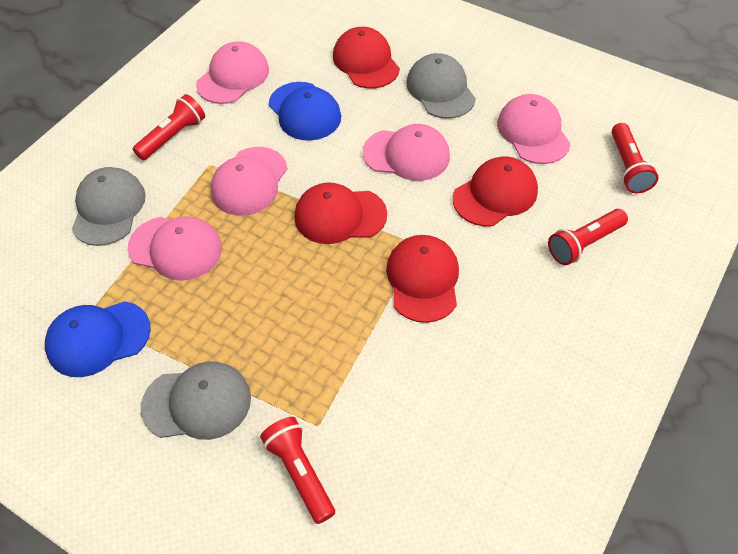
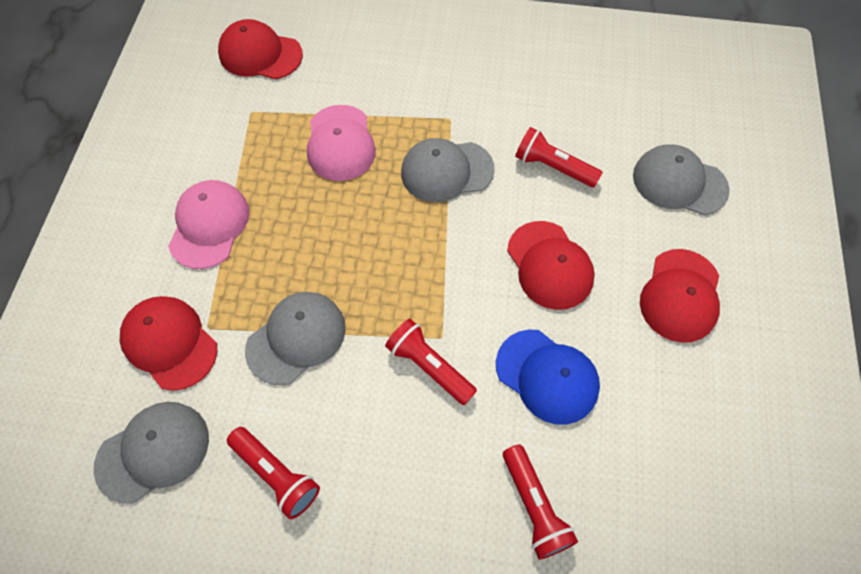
blue cap: [45,301,151,377] [269,82,341,141] = 2 -> [496,329,600,425] = 1
grey cap: [72,167,146,246] [141,362,251,440] [407,53,476,119] = 3 -> [94,402,209,504] [245,292,346,385] [401,138,495,202] [633,144,729,215] = 4
pink cap: [128,216,222,281] [196,41,269,104] [210,147,287,216] [363,124,450,181] [497,94,571,164] = 5 -> [168,180,250,269] [307,105,376,181] = 2

